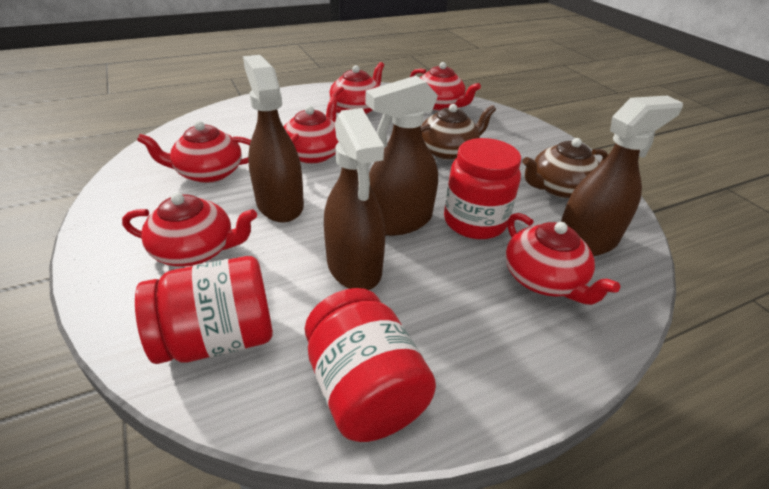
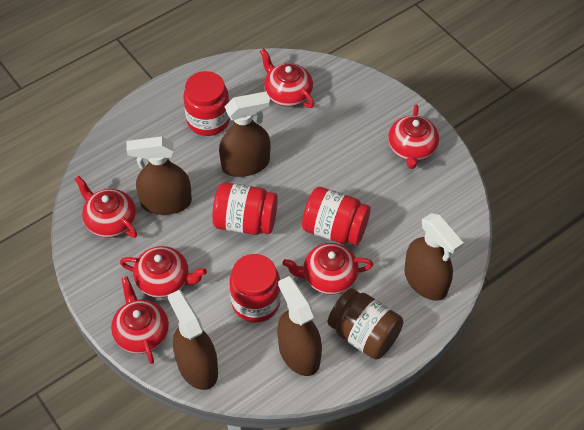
brown jar: none = 0 -> [328,288,403,360] = 1
brown spray bottle: [243,55,304,223] [324,108,385,290] [365,76,438,236] [561,96,683,256] = 4 -> [126,136,192,215] [167,290,218,390] [219,91,270,177] [277,276,322,376] [404,213,464,301] = 5
brown teapot: [421,104,496,160] [522,138,608,198] = 2 -> none = 0
red jar: [135,256,273,364] [305,288,436,442] [444,138,521,239] = 3 -> [183,71,230,136] [212,182,278,235] [229,254,281,323] [302,187,371,245] = 4

